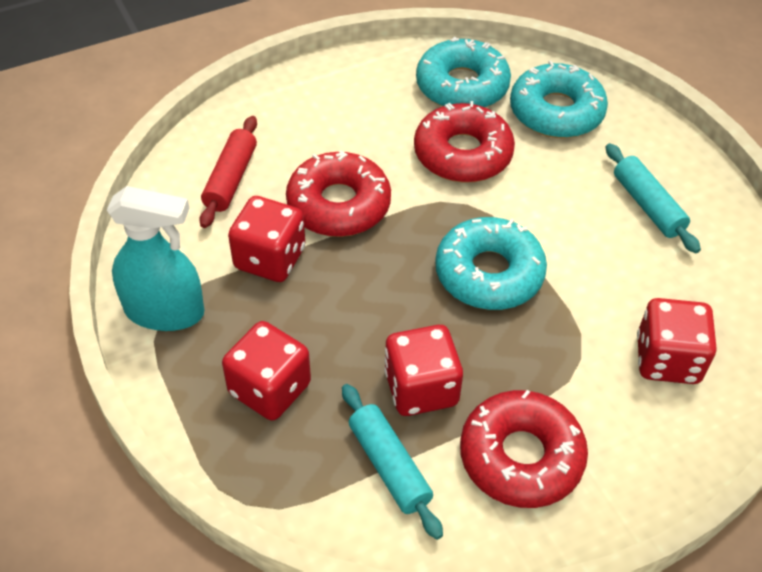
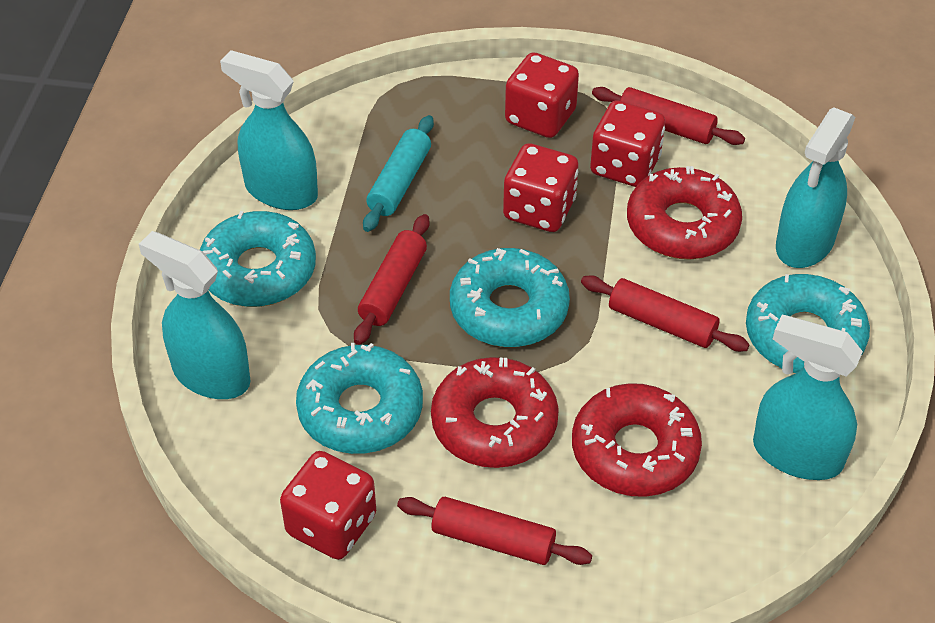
red rolling pin: [199,116,257,228] = 1 -> [354,214,430,345] [397,497,592,565] [581,275,750,352] [592,87,745,145] = 4
turquoise donut: [416,37,511,108] [435,217,547,310] [510,61,608,138] = 3 -> [200,211,316,307] [296,343,423,454] [450,248,570,347] [746,274,870,374] = 4
turquoise rolling pin: [342,384,443,540] [606,143,701,253] = 2 -> [363,115,434,232] = 1
turquoise spray bottle: [107,186,204,331] = 1 -> [139,231,251,399] [220,50,318,210] [753,315,863,480] [776,107,855,268] = 4

